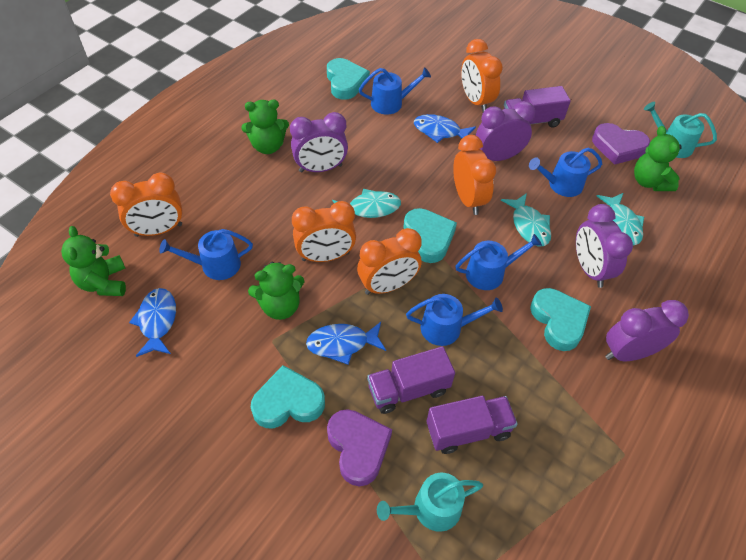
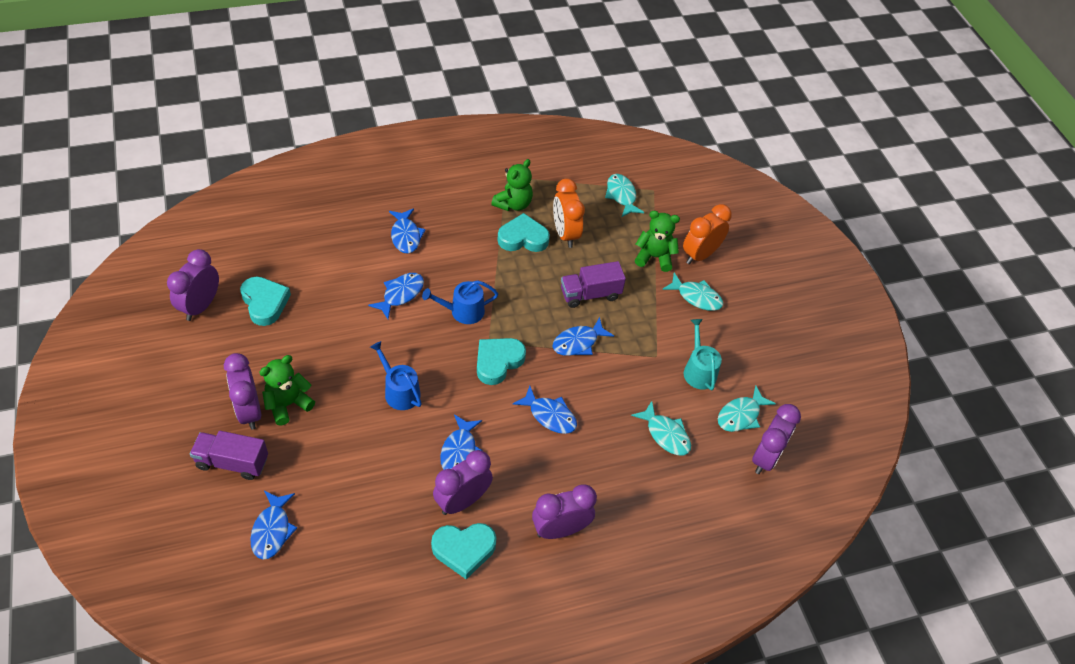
blue fish: [129,288,176,357] [306,322,386,365] [414,114,476,143] = 3 -> [250,491,297,560] [368,273,424,319] [389,208,426,254] [440,414,483,470] [513,386,577,434] [552,317,614,356] = 6
blue watering can: [159,229,253,280] [359,67,431,115] [406,294,503,346] [455,234,542,290] [529,148,602,197] = 5 -> [370,341,422,410] [422,280,498,324] = 2
green teddy bear: [61,226,126,296] [241,100,289,154] [248,262,305,320] [634,126,682,191] = 4 -> [259,355,315,426] [491,159,533,211] [635,211,680,272] = 3
orange clock: [110,173,183,237] [292,201,356,262] [357,228,422,295] [453,135,496,215] [461,39,503,112] = 5 -> [553,179,585,248] [683,204,732,264] = 2
purple clock: [290,112,348,173] [476,101,535,161] [576,204,633,288] [606,300,689,361] = 4 -> [167,249,219,321] [224,353,261,430] [433,450,493,515] [532,484,597,539] [752,404,801,474] = 5
purple heart: [327,409,392,486] [592,123,650,165] = 2 -> none = 0
purple truck: [367,346,455,414] [426,396,518,454] [504,86,571,128] = 3 -> [190,431,268,480] [561,261,626,308] = 2
turquoise fish: [332,189,401,218] [501,193,551,246] [597,193,644,245] = 3 -> [605,174,644,217] [631,401,691,456] [662,273,723,311] [718,385,776,432] = 4
turquoise watering can: [377,473,483,532] [644,102,717,158] = 2 -> [684,319,722,390] = 1

